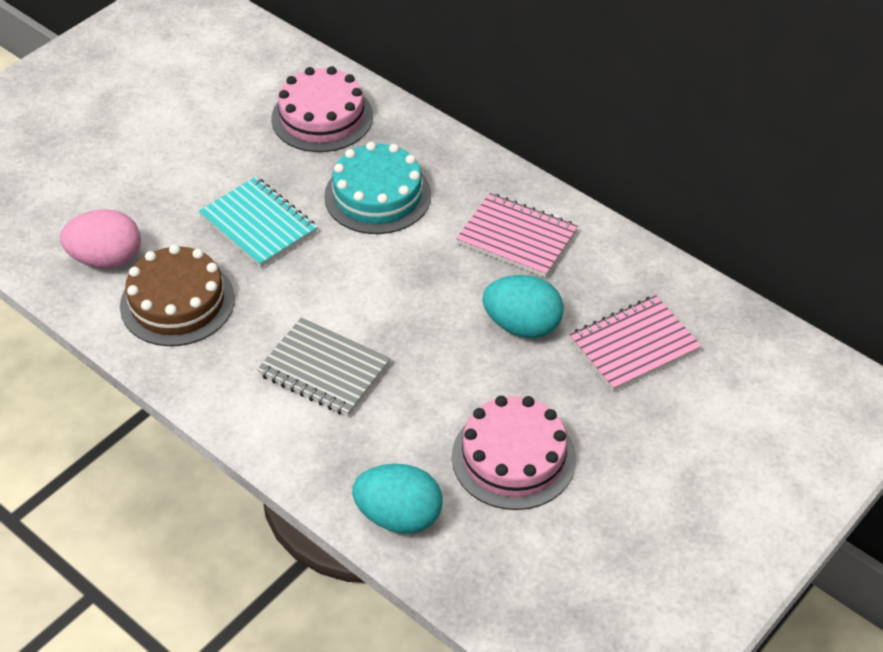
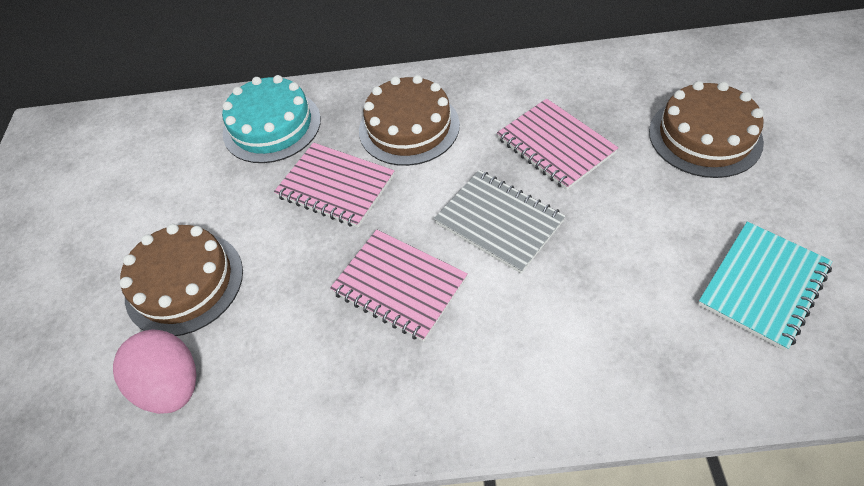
brown cake: [120,244,235,346] = 1 -> [120,224,243,336] [359,75,460,166] [649,81,764,178] = 3
pink cake: [271,66,373,152] [452,396,576,510] = 2 -> none = 0
pink notebook: [456,193,578,278] [569,295,702,392] = 2 -> [274,143,395,228] [330,230,468,342] [497,99,619,190] = 3
turquoise egg: [352,464,443,534] [482,275,564,338] = 2 -> none = 0

